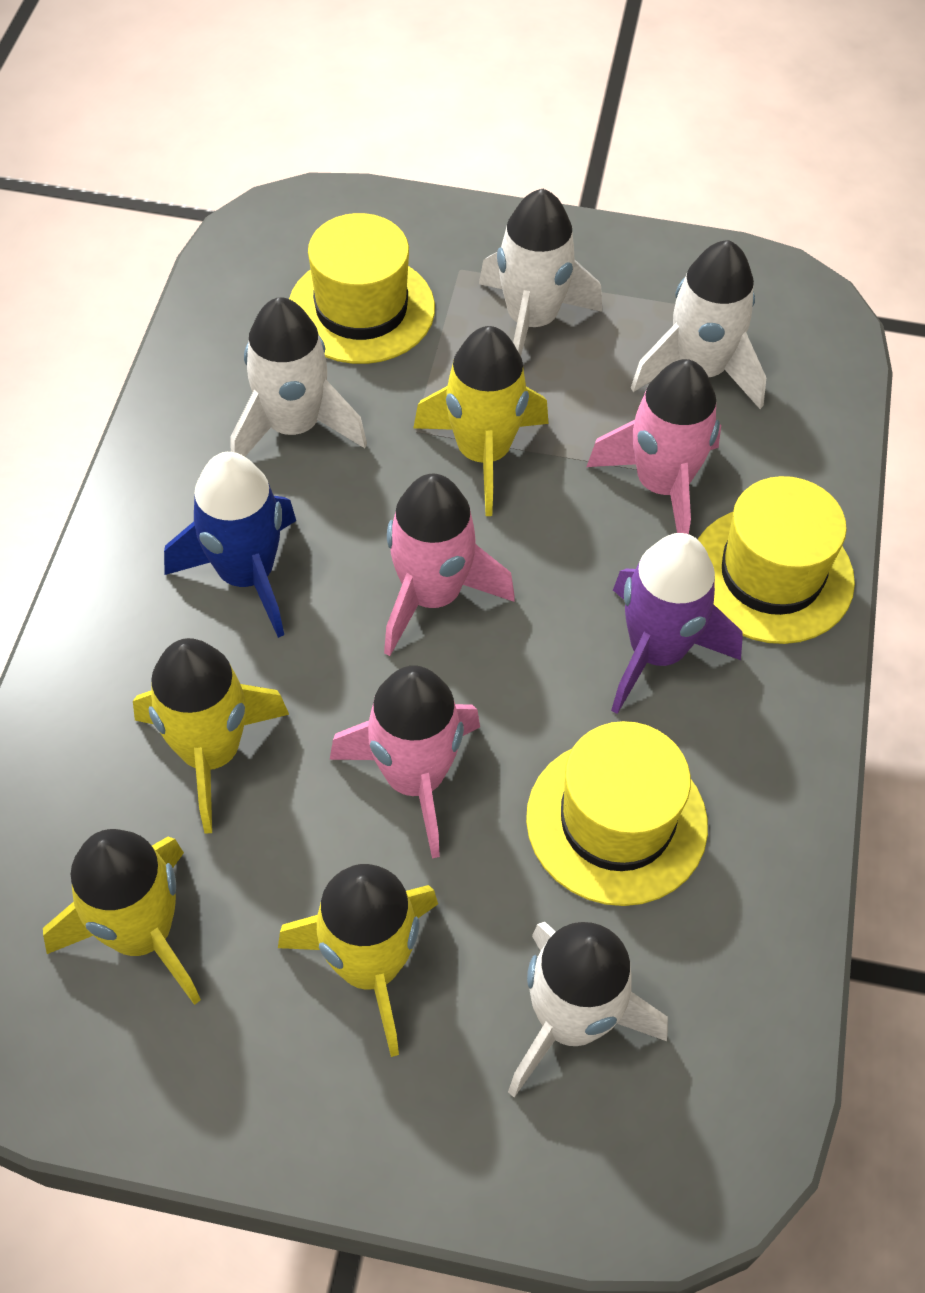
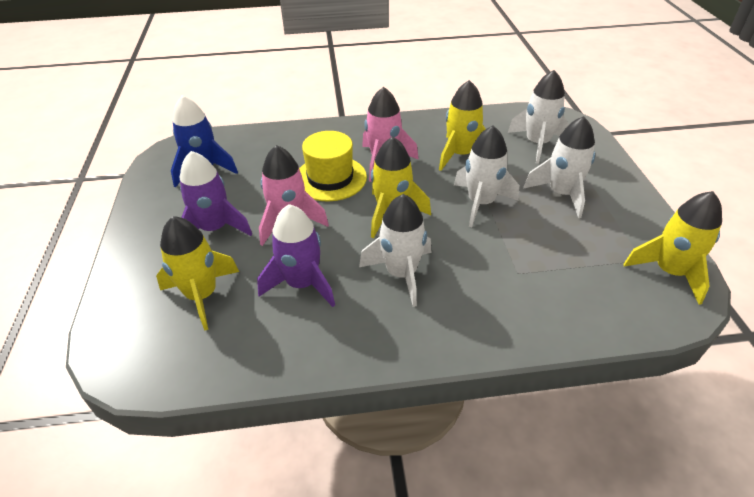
pink rocket: [330,665,480,859] [384,474,515,656] [586,359,721,534] = 3 -> [259,145,329,246] [362,87,419,182] = 2
purple rocket: [611,533,743,714] = 1 -> [179,151,252,236] [257,204,335,307] = 2
yellow hat: [289,213,435,364] [526,721,708,906] [698,476,855,644] = 3 -> [299,131,367,201] = 1

